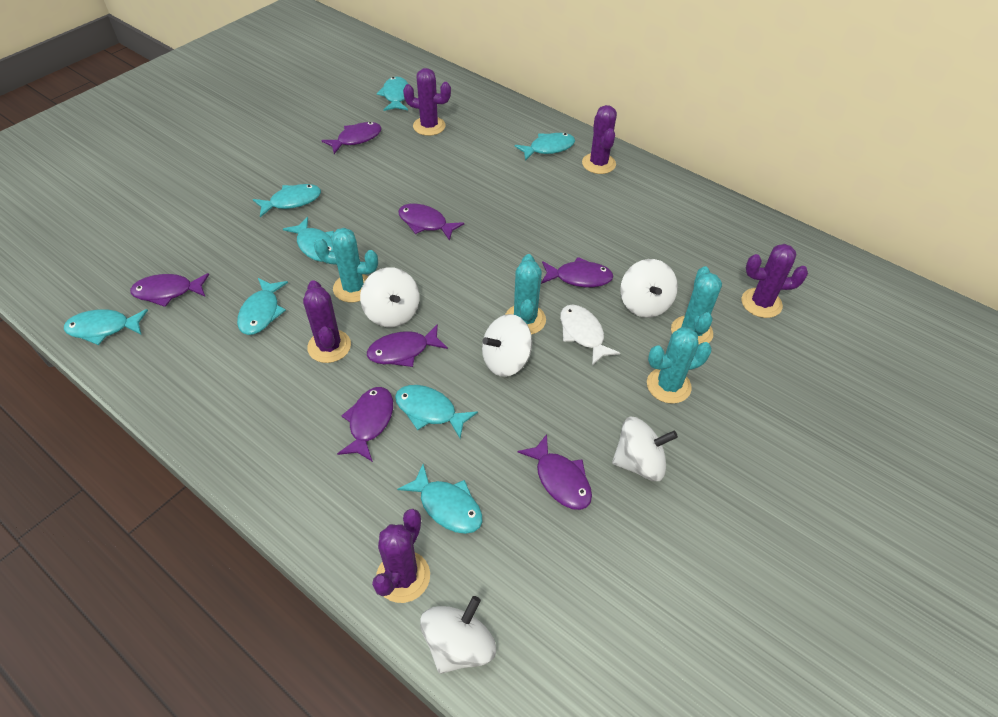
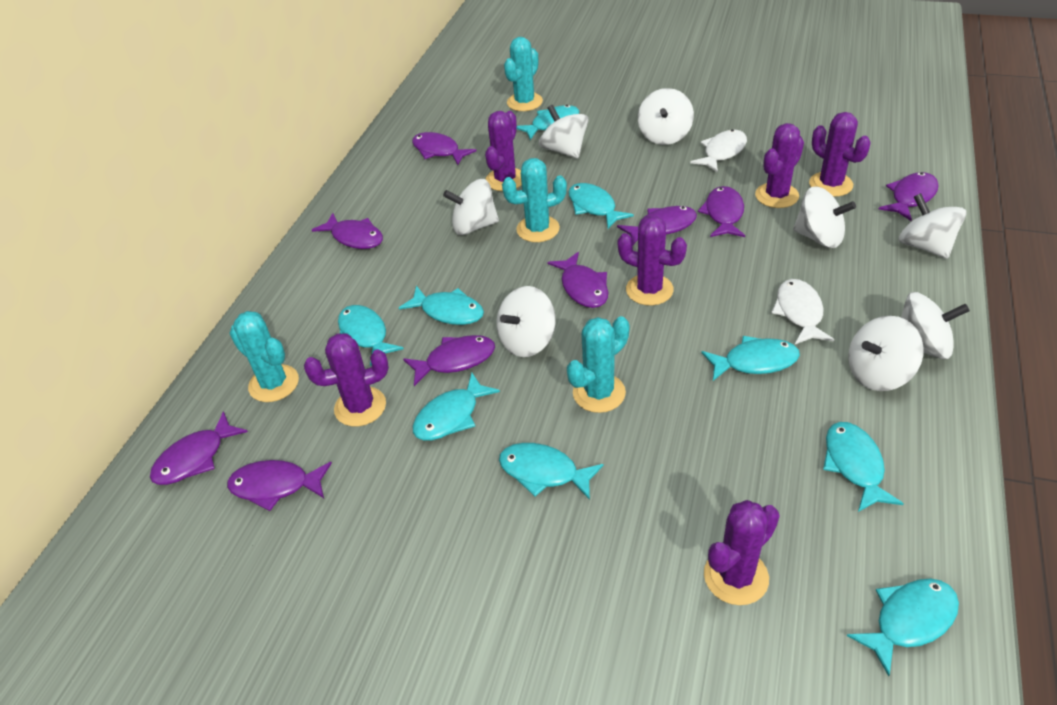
purple cactus: [303,280,351,363] [372,509,430,603] [403,68,451,136] [582,105,617,174] [742,244,808,318] = 5 -> [304,333,389,427] [485,111,522,191] [618,216,687,306] [704,500,780,605] [755,123,804,208] [809,112,871,197] = 6
purple fish: [130,273,209,307] [321,122,381,154] [337,387,393,462] [367,324,448,367] [398,204,464,241] [517,434,592,510] [541,257,613,287] = 7 -> [150,411,248,485] [227,460,332,511] [312,213,383,249] [403,335,495,386] [412,132,477,165] [547,252,608,308] [617,206,697,245] [698,186,745,237] [879,172,939,221] = 9
turquoise fish: [64,309,148,345] [237,278,288,335] [253,184,321,217] [283,217,334,262] [377,76,408,111] [395,385,478,439] [397,464,482,534] [514,133,575,161] = 8 -> [338,305,403,366] [399,286,484,325] [413,373,500,441] [499,443,604,500] [517,105,579,140] [568,183,634,229] [701,336,800,381] [823,422,904,512] [847,579,959,676] = 9
white fish: [560,305,620,366] = 1 -> [690,129,747,173] [771,279,834,344] = 2
white spinning top: [360,267,419,327] [420,596,496,674] [482,314,532,377] [612,417,678,481] [620,259,678,318] = 5 -> [443,179,499,235] [497,286,556,357] [539,105,589,159] [638,88,694,145] [793,186,856,248] [848,316,924,391] [899,193,966,259] [901,292,970,359] = 8

